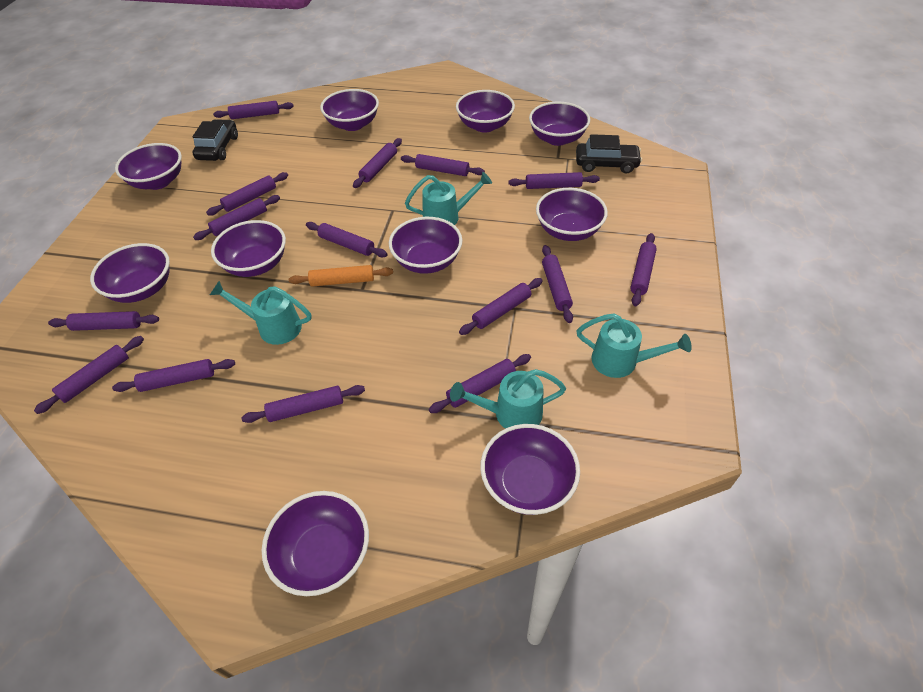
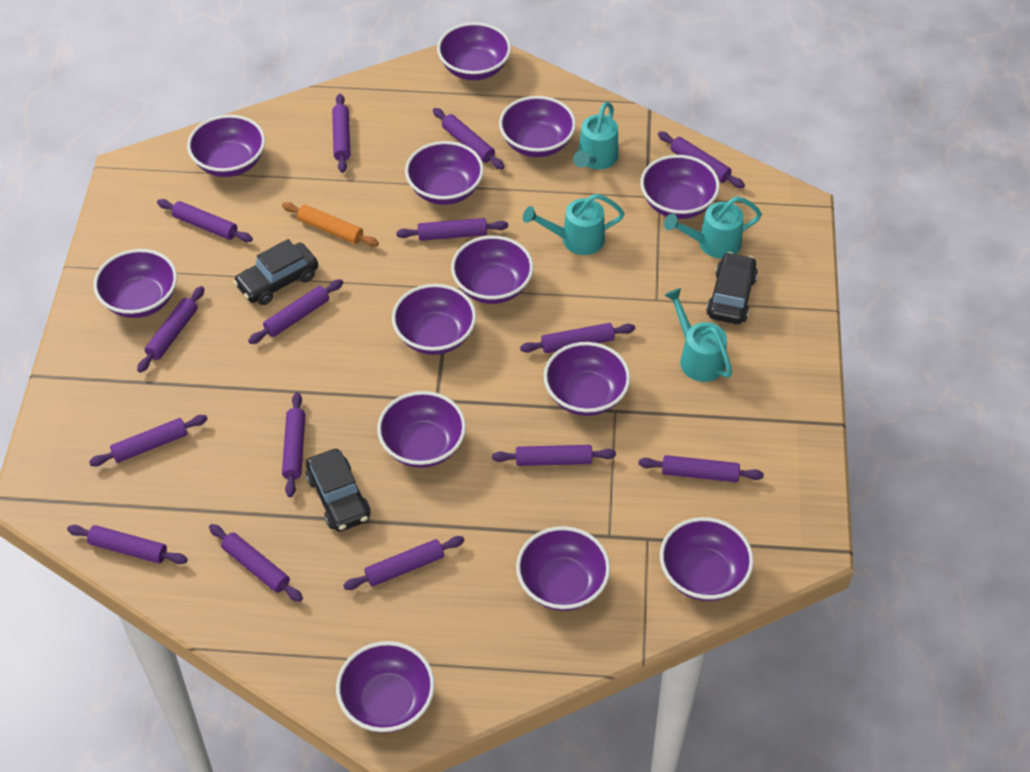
black car: [192,119,238,161] [576,134,642,174] = 2 -> [233,239,318,305] [306,449,371,532] [706,252,758,324] = 3
purple bowl: [90,243,170,303] [115,143,182,190] [211,220,286,277] [262,491,369,596] [320,89,379,131] [389,217,462,274] [456,90,515,132] [480,424,580,515] [529,102,590,146] [536,188,608,241] = 10 -> [93,249,177,318] [187,115,265,177] [336,641,435,733] [377,391,466,468] [392,284,476,355] [405,141,484,205] [437,22,511,80] [451,236,534,304] [499,96,576,157] [516,526,610,611] [544,342,630,416] [640,155,720,219] [660,517,754,601] = 13

